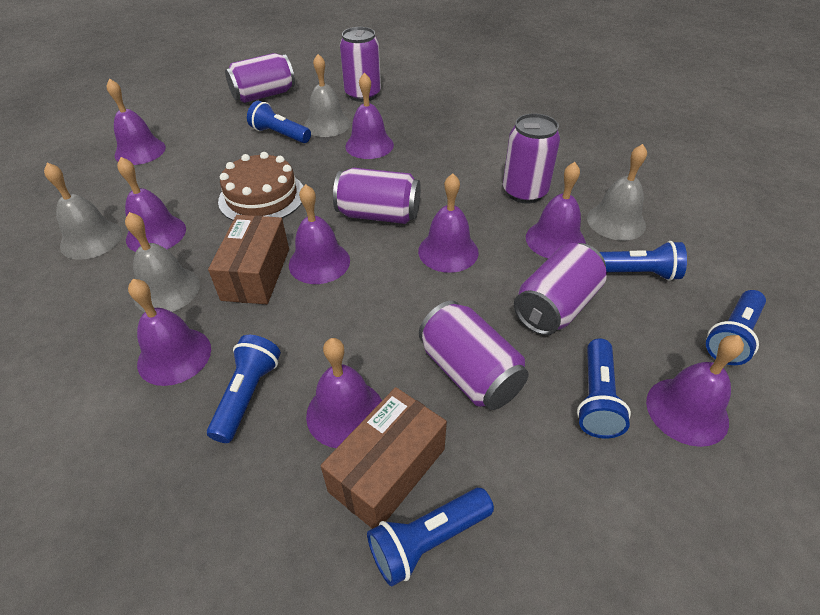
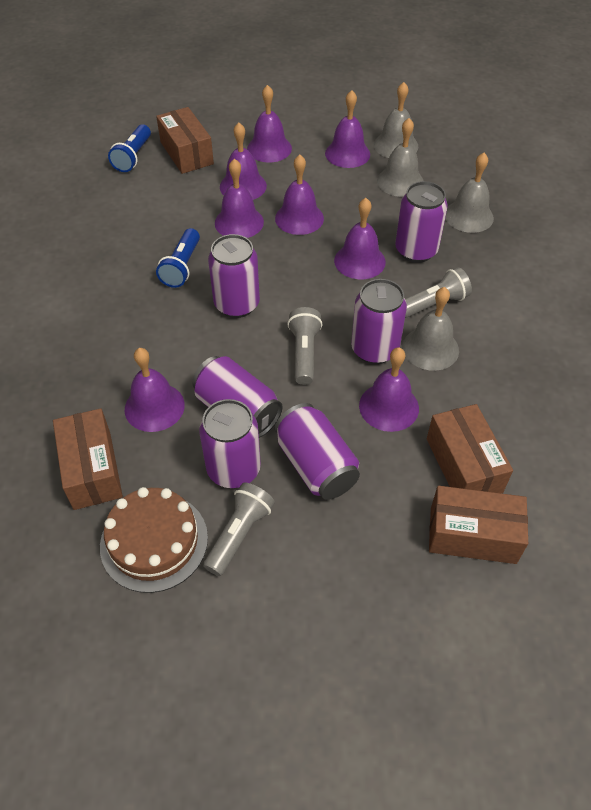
blue flashlight: [207,335,281,443] [247,101,311,143] [367,488,494,587] [577,338,631,438] [599,241,687,281] [706,290,766,365] = 6 -> [108,124,151,172] [156,228,200,288] = 2
brown box: [208,215,289,304] [321,387,447,529] = 2 -> [53,408,123,510] [156,107,214,174] [427,404,513,493] [429,486,528,564] = 4
grey flashlight: none = 0 -> [203,483,275,576] [287,307,323,385] [405,267,472,318] = 3
purple bell: [107,78,166,165] [117,157,186,252] [128,279,211,386] [289,184,350,284] [306,338,382,448] [345,73,394,159] [418,173,479,273] [526,162,586,258] [646,335,744,447] = 9 -> [125,348,185,432] [215,159,264,238] [220,123,267,200] [247,85,292,163] [275,155,324,235] [325,90,370,168] [334,198,386,279] [359,347,419,432] = 8

